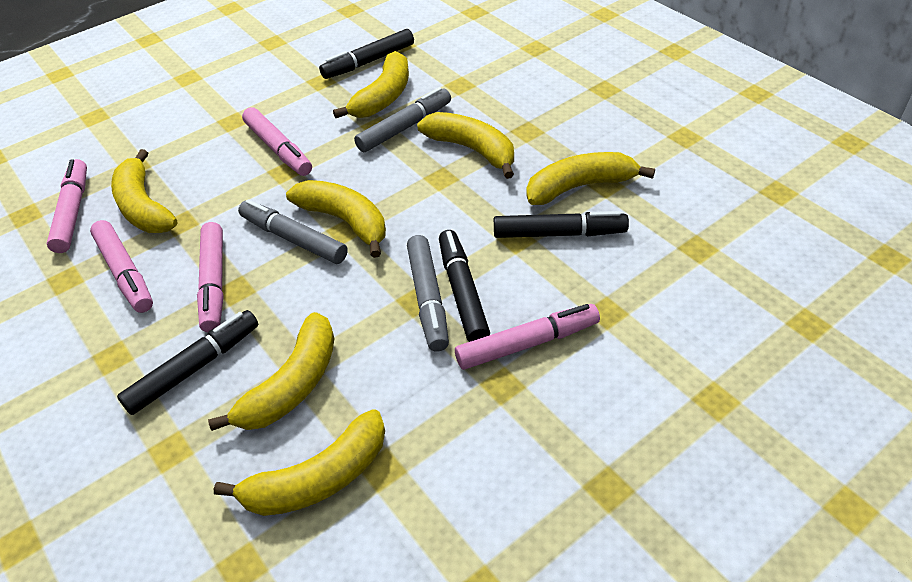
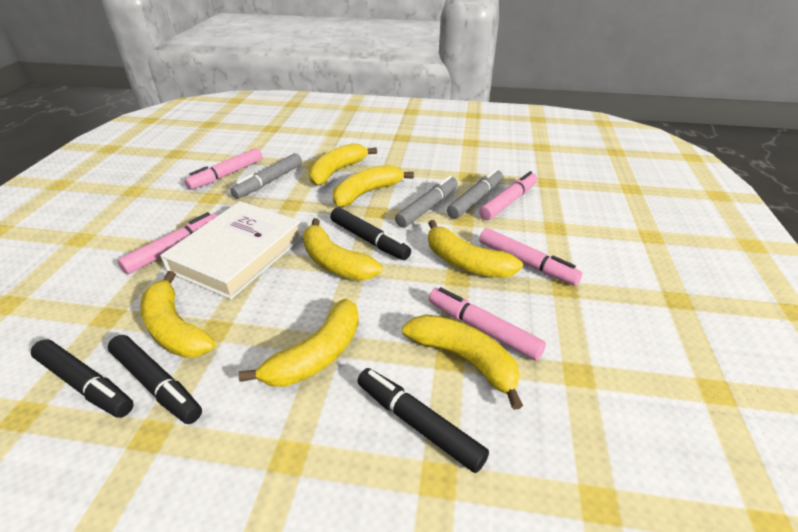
white book: none = 0 -> [160,201,303,299] = 1

